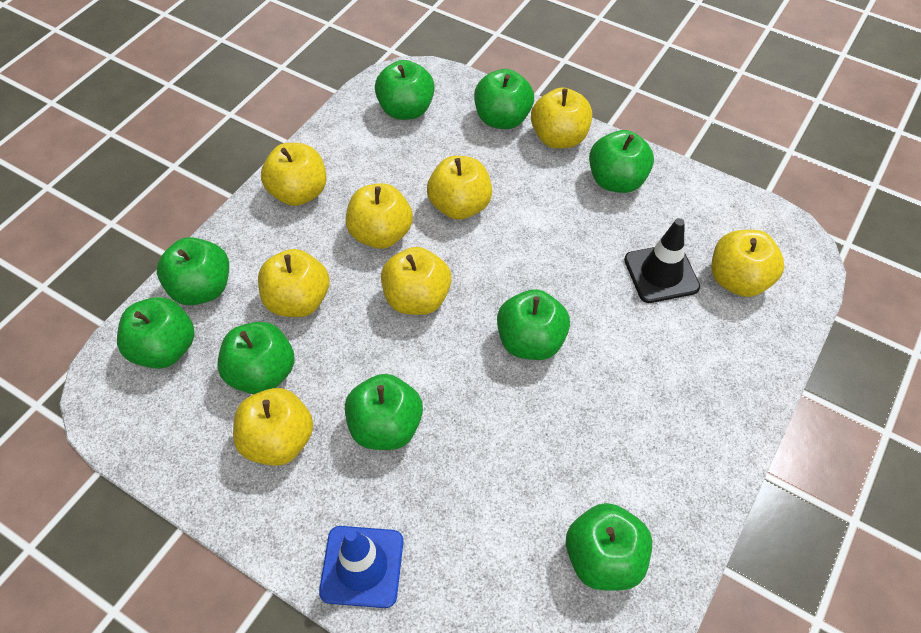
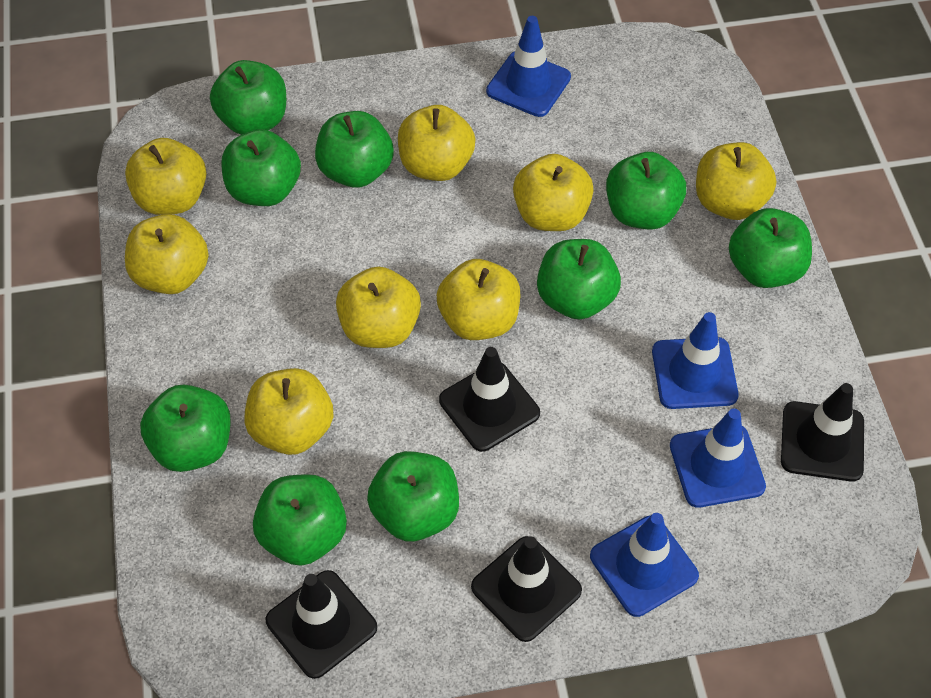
black traffic cone: [624,218,700,303] = 1 -> [266,570,377,679] [439,347,540,452] [471,536,582,642] [781,383,864,482] = 4
blue traffic cone: [319,526,403,608] = 1 -> [486,16,571,117] [590,513,699,617] [652,312,739,409] [670,408,766,508] = 4

